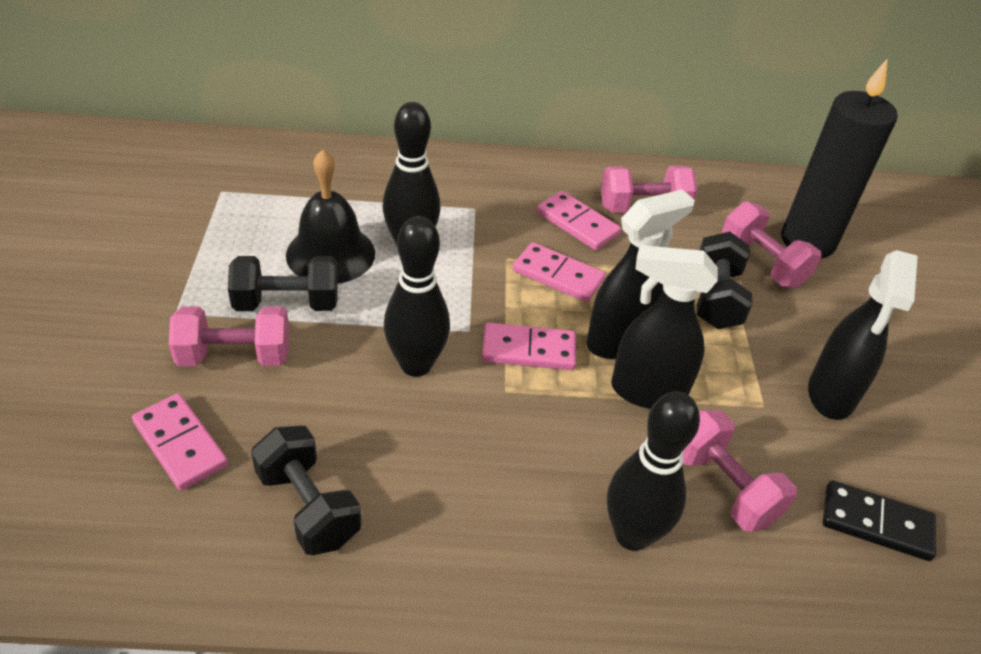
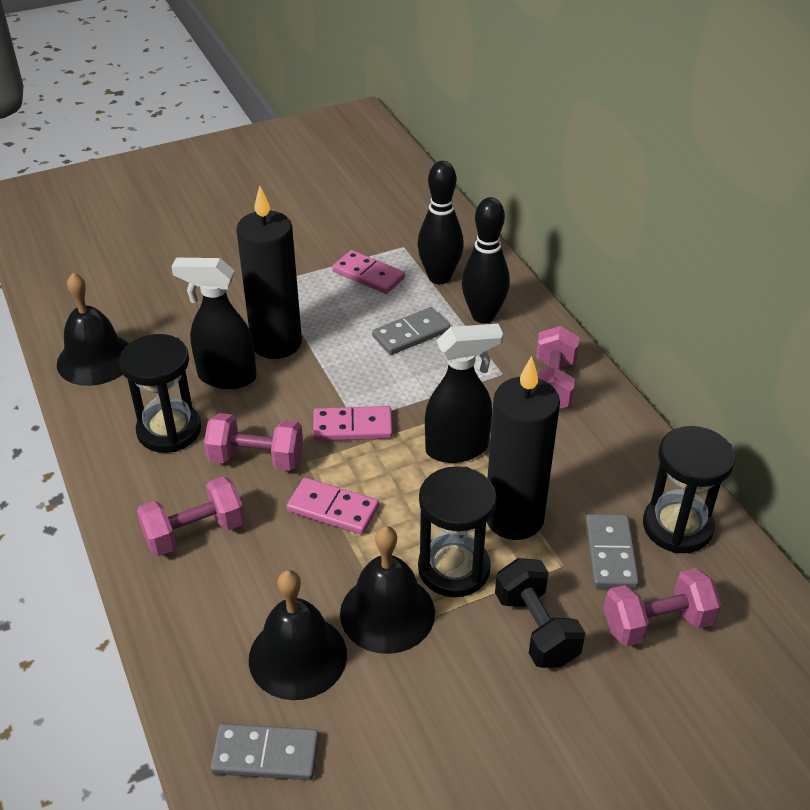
black bell: [286,149,375,284] = 1 -> [57,273,129,386] [249,570,347,700] [340,526,435,654] = 3
black bowling pin: [382,102,441,245] [384,216,450,377] [607,391,700,551] = 3 -> [418,161,464,284] [462,197,510,324] = 2
black candle: [781,59,898,258] = 1 -> [236,186,302,359] [486,356,560,540] = 2
black domino: [823,480,936,561] = 1 -> none = 0
black dumbbell: [228,256,338,311] [251,425,361,555] [697,231,753,329] = 3 -> [495,558,585,668] = 1
black hourglass: none = 0 -> [119,334,201,453] [418,466,497,597] [643,426,735,553] = 3
black spray bottle: [586,189,695,359] [611,245,718,409] [808,250,918,420] = 3 -> [171,257,257,389] [425,324,503,463] = 2
grey domino: none = 0 -> [210,724,319,780] [372,307,450,355] [585,514,639,589] = 3
pink domino: [132,393,228,491] [482,323,576,370] [513,242,606,302] [537,191,621,250] = 4 -> [287,478,379,535] [313,406,393,441] [332,250,405,294] = 3

